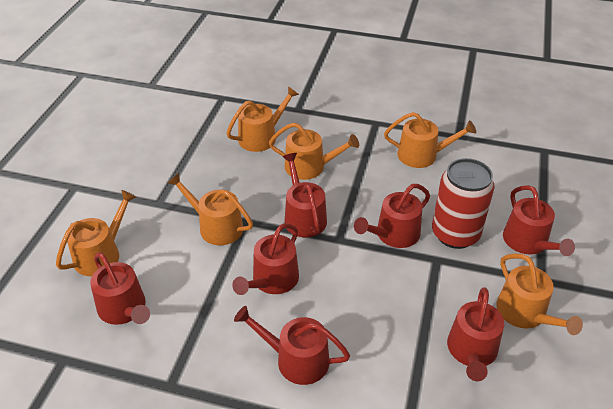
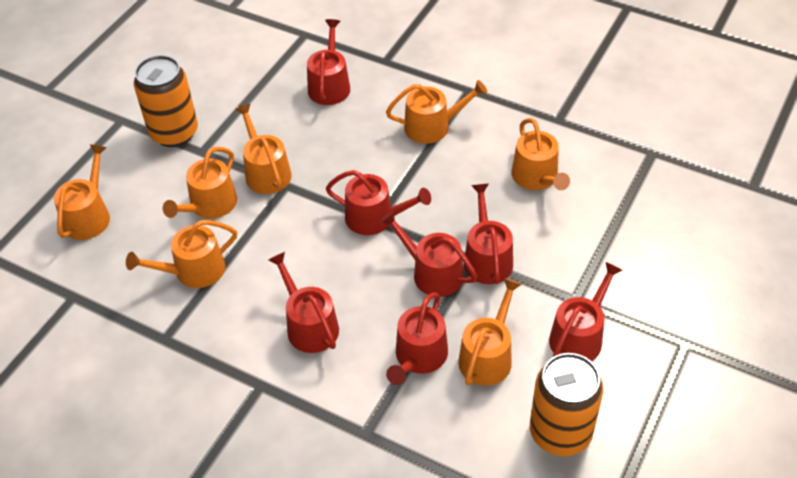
orange can: none = 0 -> [134,55,198,147] [530,353,604,456] = 2
orange watering can: [56,190,136,276] [168,173,253,245] [226,86,299,152] [269,123,359,180] [384,112,476,168] [496,253,583,335] = 6 -> [54,144,110,240] [126,220,237,288] [163,147,237,219] [235,104,292,194] [386,80,487,144] [458,278,522,386] [511,118,570,190] = 7
red can: [432,158,495,249] = 1 -> none = 0

